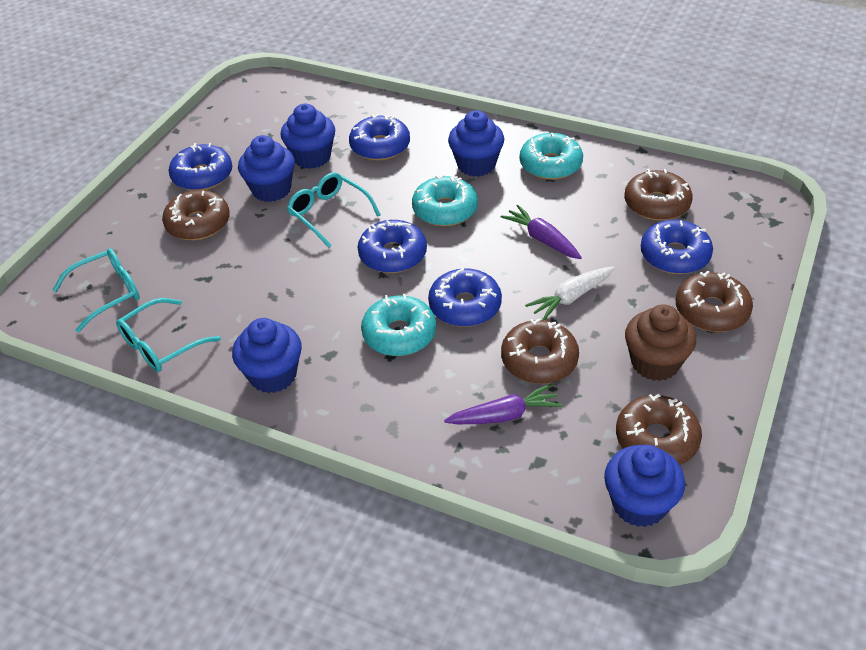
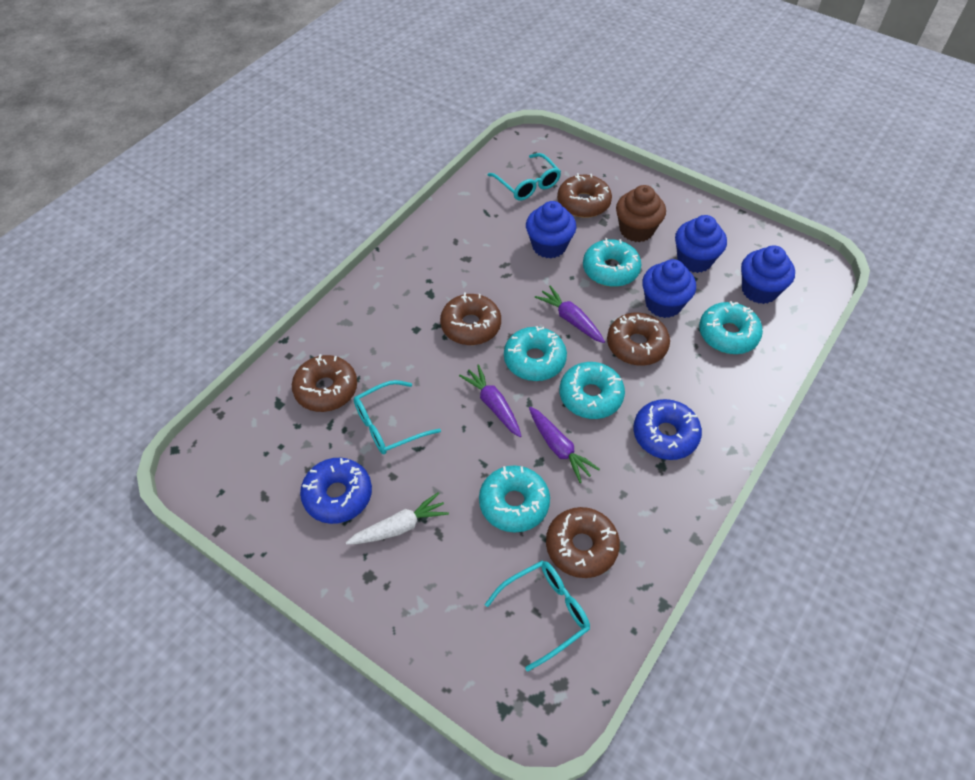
blue cupcake: [232,318,302,393] [238,135,295,202] [281,104,335,169] [448,110,504,177] [604,445,685,527] = 5 -> [526,201,576,259] [642,259,696,318] [675,215,727,273] [741,246,795,304] = 4
blue donut: [169,143,232,191] [349,114,410,161] [358,220,427,273] [428,268,502,327] [641,220,713,274] = 5 -> [300,458,372,524] [633,399,702,460] = 2
purple carrot: [444,383,562,424] [501,205,582,259] = 2 -> [459,365,521,437] [529,407,600,483] [535,285,605,343] = 3
turquoise donut: [361,294,436,356] [412,174,478,226] [520,133,583,180] = 3 -> [479,465,550,532] [504,326,567,381] [559,362,625,419] [583,238,641,287] [699,301,763,354] = 5

